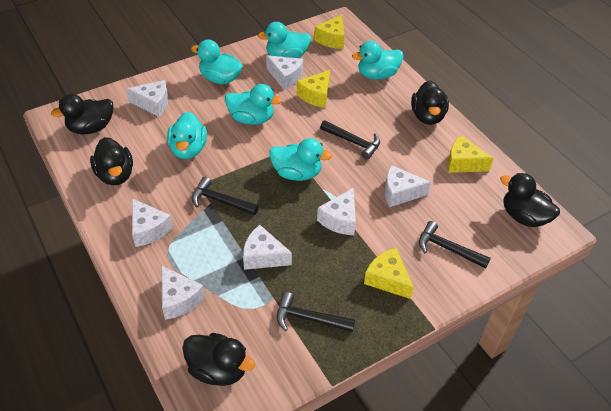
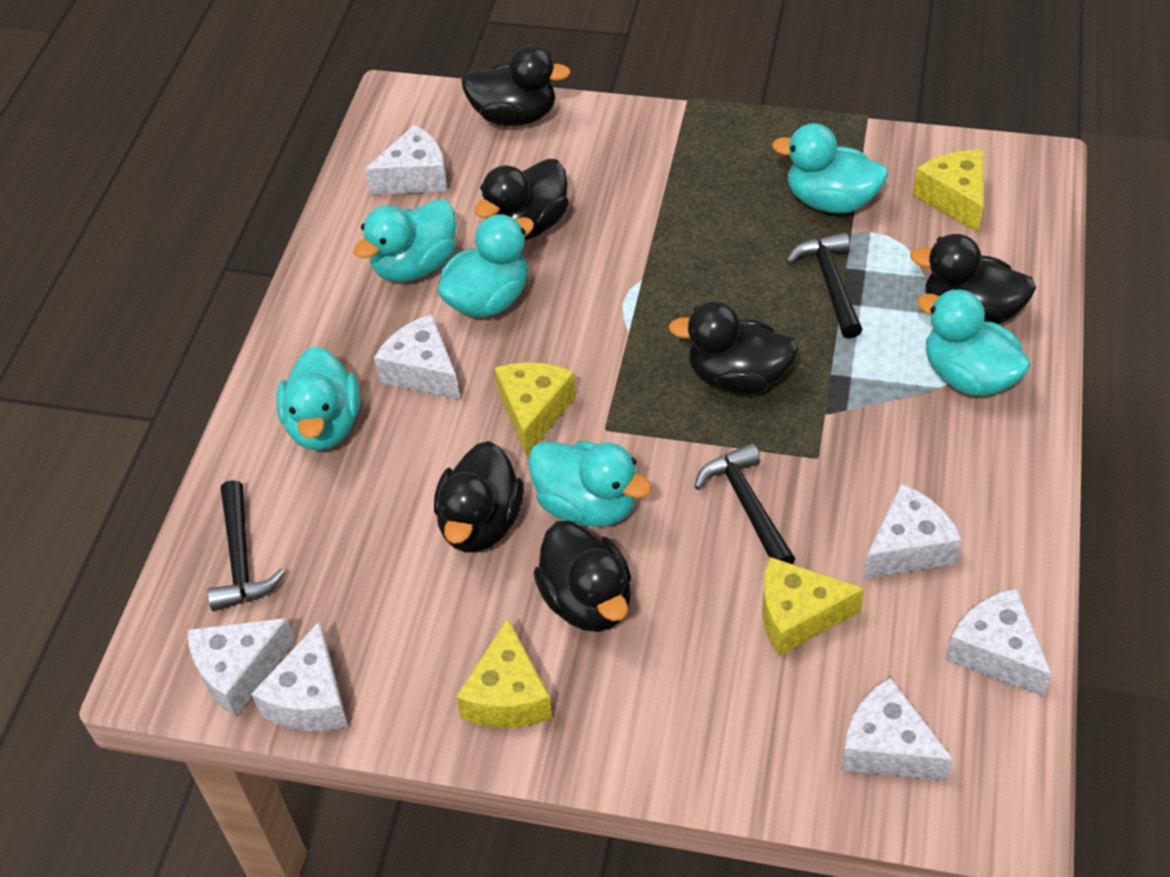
black duck: [51,94,113,134] [90,137,133,185] [182,333,255,386] [411,81,449,125] [500,173,560,227] = 5 -> [434,441,524,553] [461,45,571,126] [475,159,569,240] [533,521,631,632] [669,301,799,395] [910,234,1036,325] = 6
black hammer: [192,177,259,215] [277,292,355,332] [320,120,380,160] [419,221,491,268] = 4 -> [207,480,285,611] [694,443,795,564] [786,232,863,339] = 3

